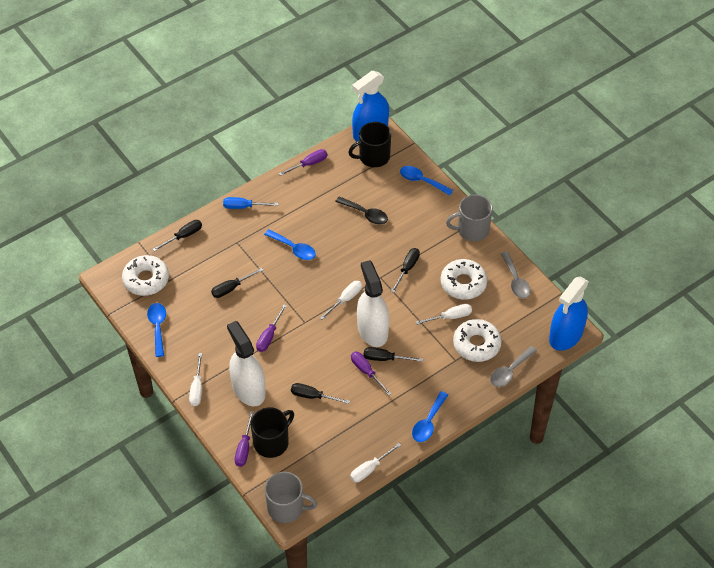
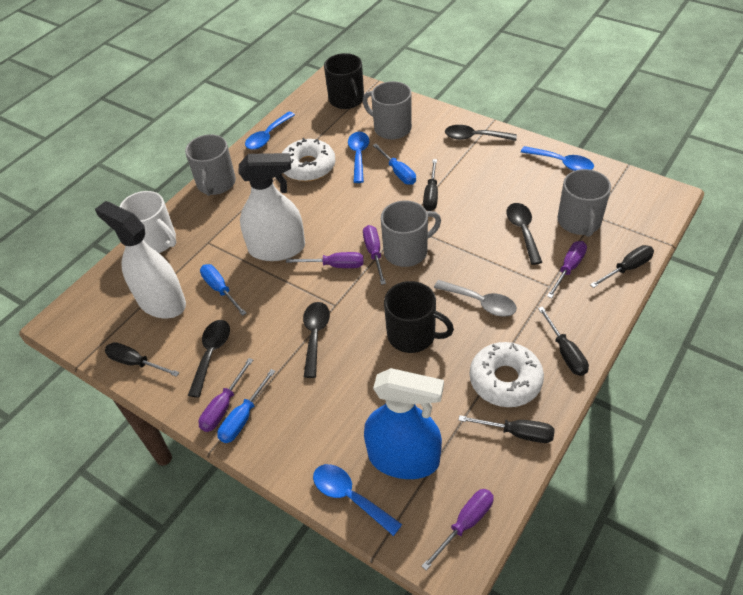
black spoon: [335,196,388,224] = 1 -> [188,320,230,398] [303,302,330,378] [445,125,517,141] [506,203,542,265] = 4
blue screwdriver: [223,197,279,209] = 1 -> [200,264,247,316] [217,369,276,443] [373,144,416,185] = 3
blue spray bottle: [352,71,389,141] [549,277,589,351] = 2 -> [364,368,444,479] = 1
grey mug: [265,472,317,523] [446,195,493,241] = 2 -> [185,134,236,196] [363,81,412,139] [381,200,441,267] [558,169,611,237] = 4
grey spoon: [490,346,537,387] [501,252,530,298] = 2 -> [434,280,517,317] = 1
purple screwdriver: [235,411,254,467] [256,305,287,352] [279,149,327,176] [351,352,392,396] = 4 -> [198,358,253,432] [286,252,363,268] [363,225,386,285] [421,489,494,571] [547,241,587,298] = 5
white donut: [122,255,169,296] [441,259,487,300] [453,319,502,362] = 3 -> [282,138,335,182] [470,342,544,407] = 2
white mug: none = 0 -> [119,191,176,253] = 1
white screwdriver: [189,353,202,406] [320,281,362,320] [350,443,402,482] [416,304,472,325] = 4 -> none = 0

